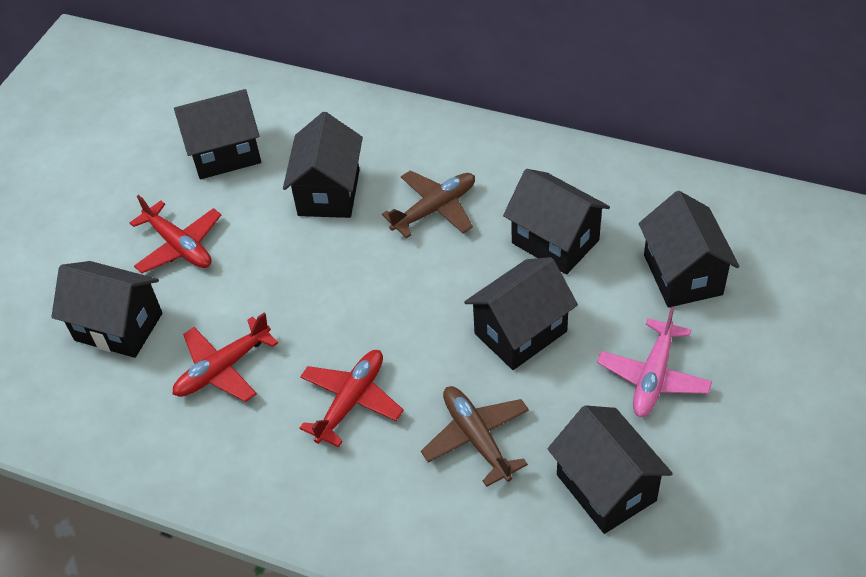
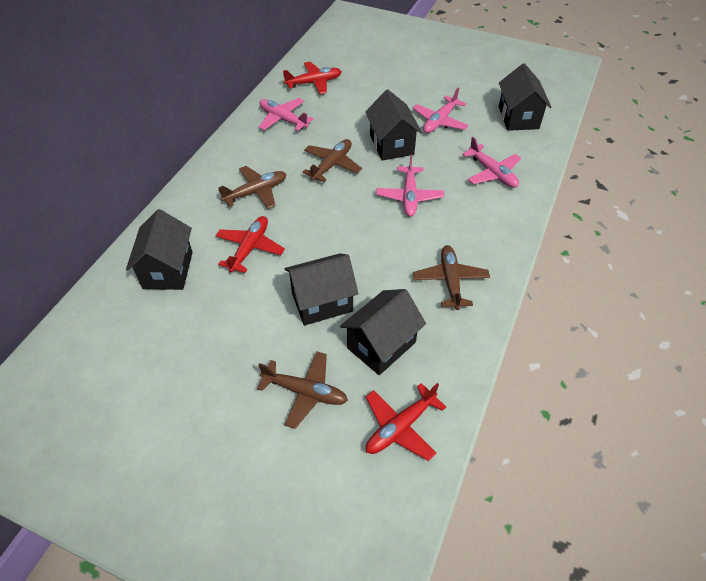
black house: [51,261,162,358] [174,89,261,179] [283,112,363,218] [464,257,578,370] [503,169,610,275] [548,405,673,534] [639,191,740,308] = 7 -> [126,209,193,290] [284,253,359,325] [340,289,426,375] [365,90,422,161] [499,63,552,131] = 5
brown plane: [382,170,475,238] [421,386,529,487] = 2 -> [218,166,286,209] [257,351,348,429] [302,139,362,182] [413,245,490,310] = 4
pink plane: [597,306,712,417] = 1 -> [259,98,314,131] [376,155,444,217] [413,87,469,133] [462,137,521,188] = 4

